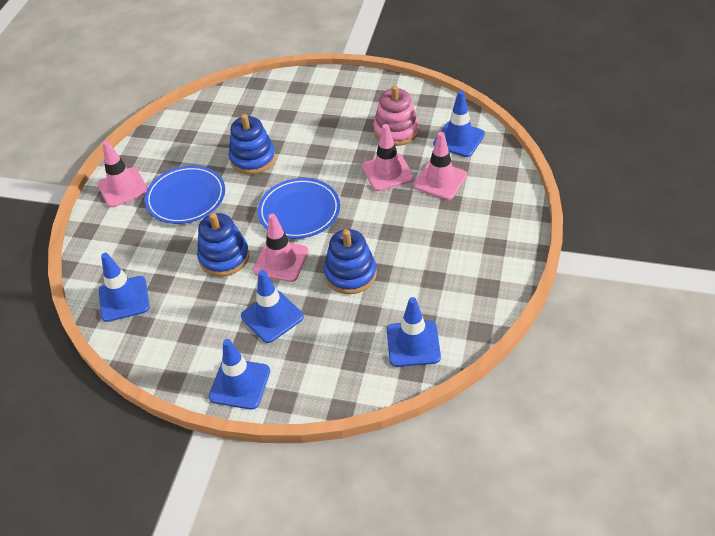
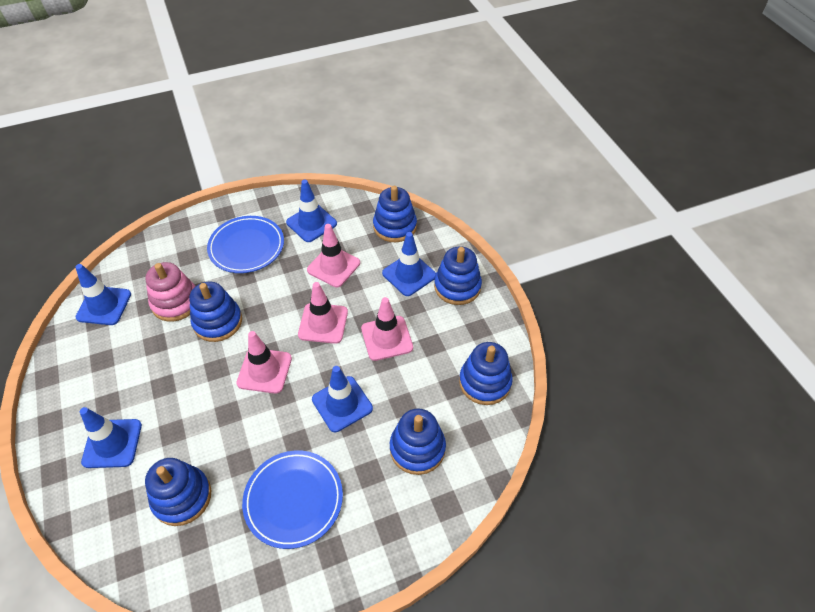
blue stacking toy: [197,213,249,277] [229,114,276,174] [324,229,377,294] = 3 -> [145,458,211,526] [189,282,242,342] [373,186,417,242] [390,408,446,475] [434,246,482,305] [459,342,513,405] = 6

